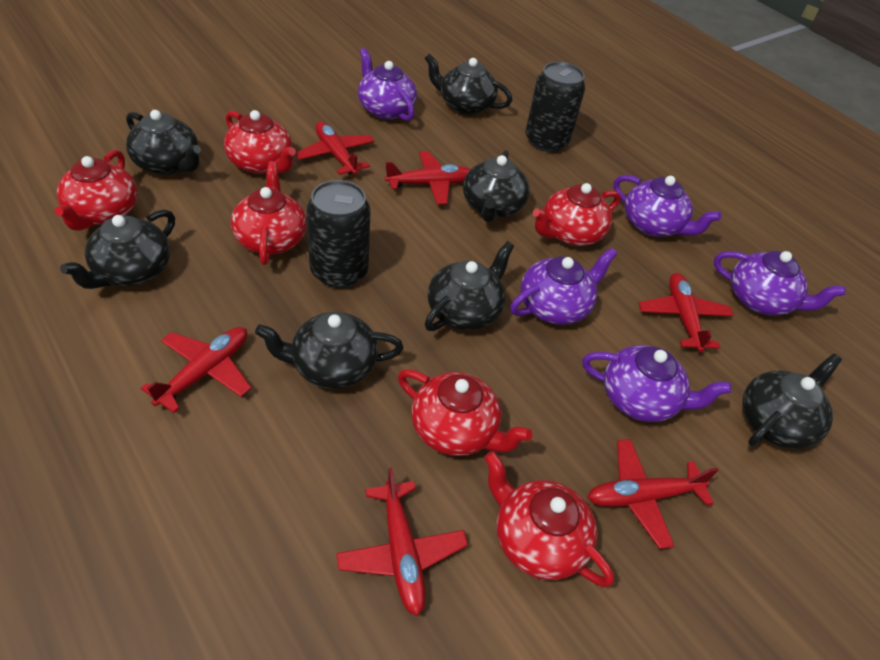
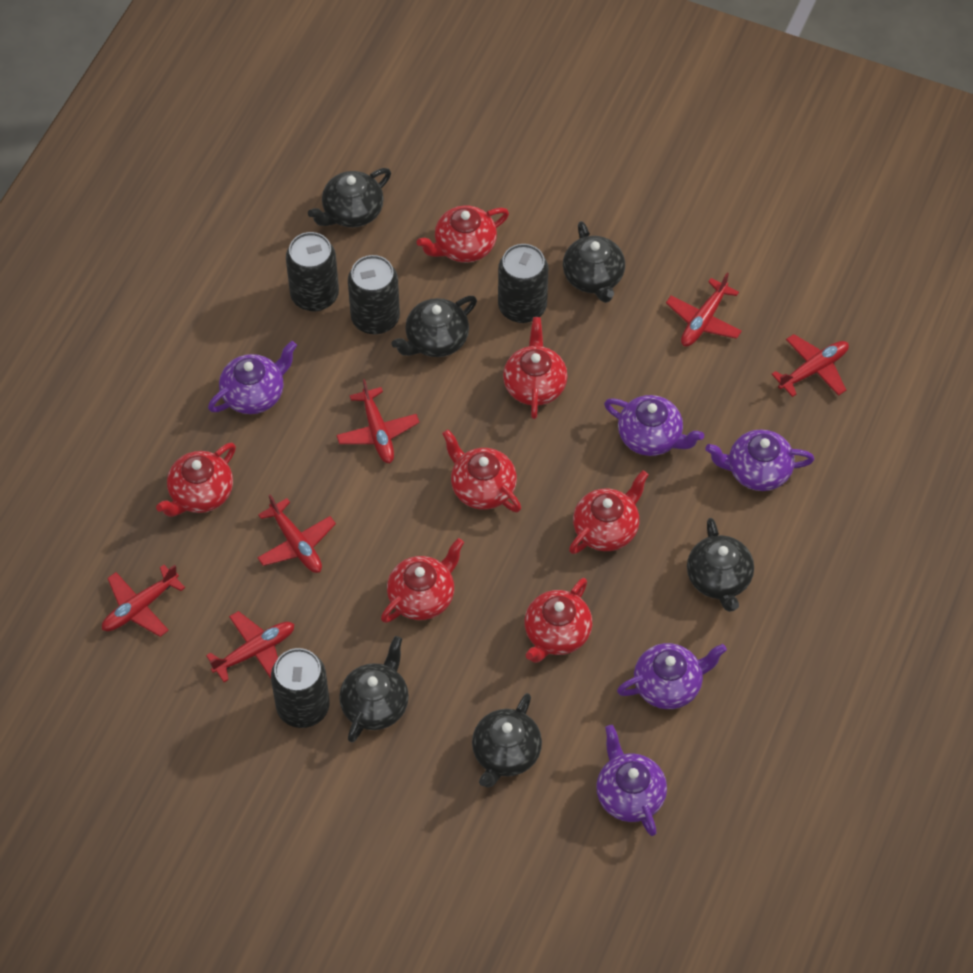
black can: [307,180,371,288] [526,62,585,152] = 2 -> [271,648,330,728] [286,232,339,311] [348,255,400,335] [498,244,548,323] = 4
black teapot: [60,210,175,289] [126,110,201,175] [255,312,404,389] [425,54,512,115] [425,241,514,331] [463,150,530,222] [742,353,842,449] = 7 -> [308,168,391,228] [339,636,409,742] [391,296,477,357] [472,693,542,788] [563,221,625,303] [687,518,754,612] = 6
red teapot: [54,150,138,231] [224,110,296,174] [231,161,307,265] [398,369,533,456] [484,451,614,587] [533,183,620,246] = 6 -> [156,443,236,517] [381,538,464,623] [417,205,509,263] [442,429,521,512] [503,317,568,419] [524,578,592,663] [569,471,649,554] = 7

